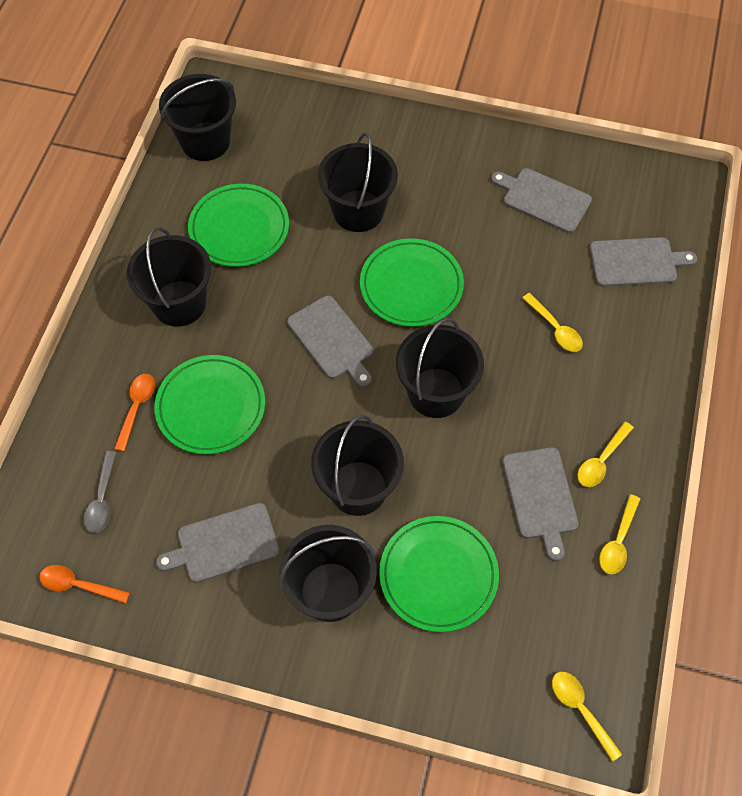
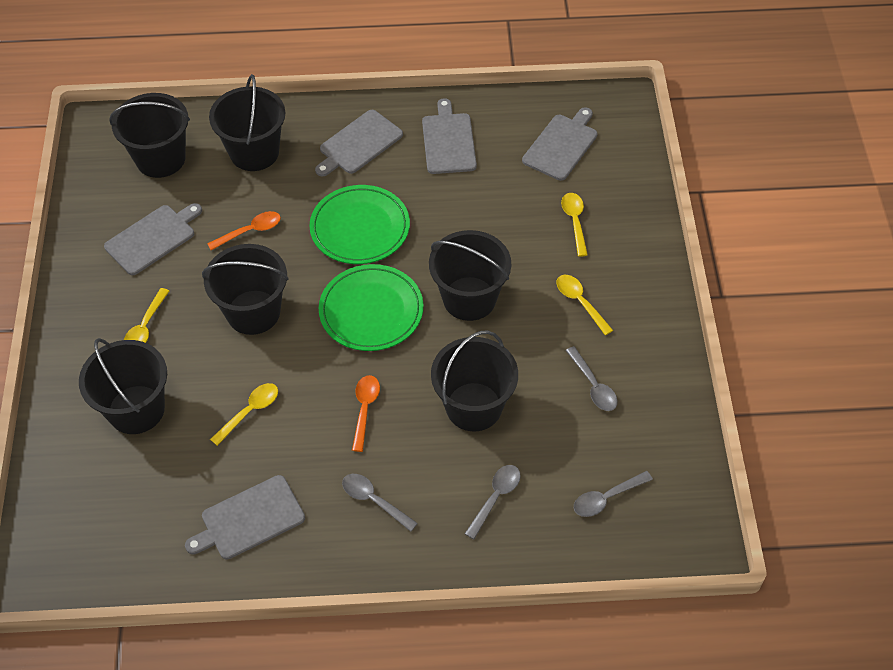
green plate: [154,355,265,454] [188,184,289,267] [360,238,464,327] [379,516,499,632] = 4 -> [309,185,410,264] [319,264,424,351] = 2
grey spoon: [84,451,116,533] = 1 -> [342,474,418,532] [464,465,521,539] [566,346,618,411] [574,471,653,517] = 4

